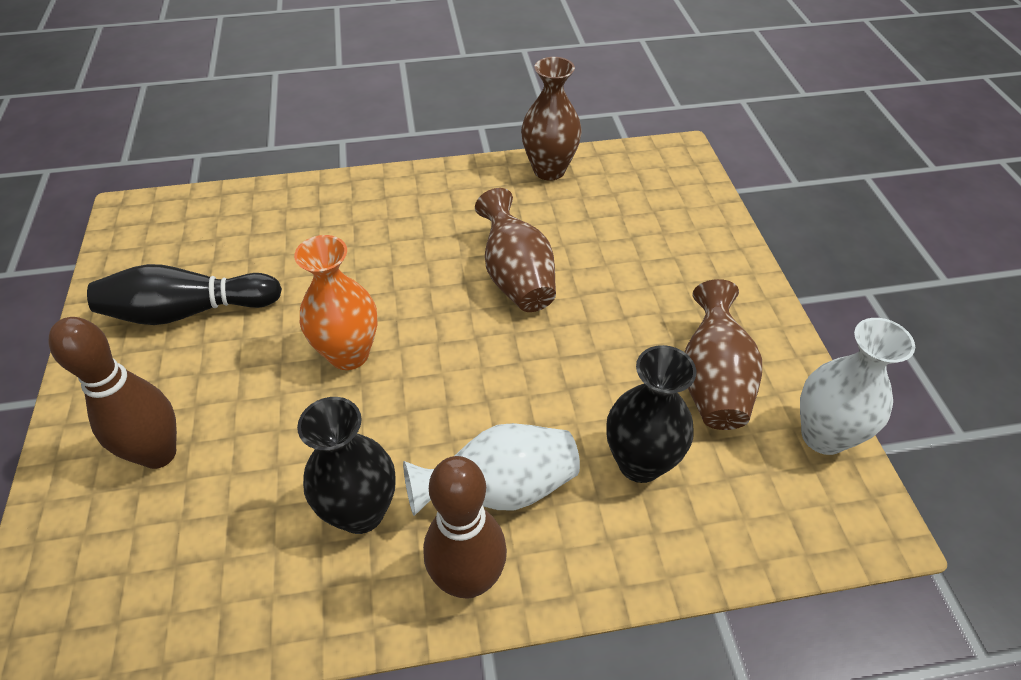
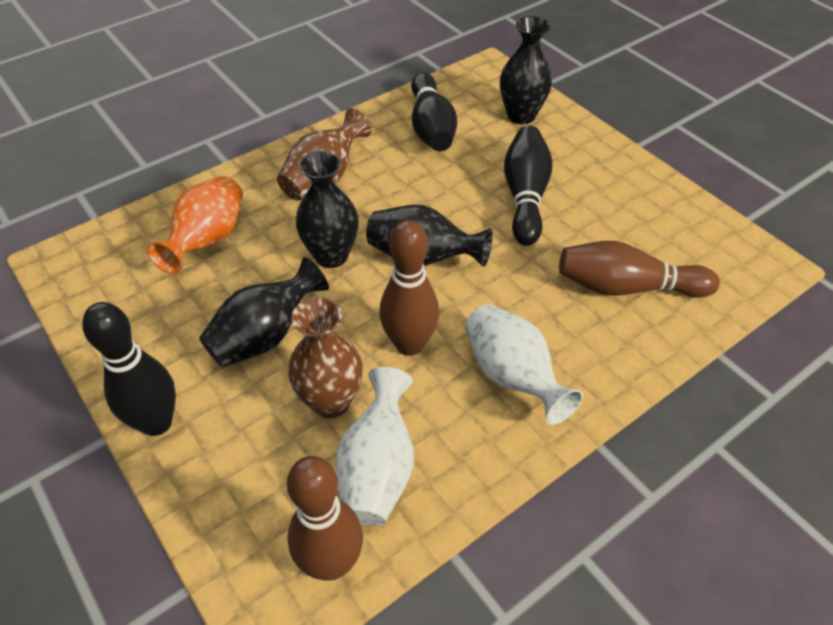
black bowling pin: [87,264,282,325] = 1 -> [82,302,176,436] [411,72,457,151] [504,125,553,246] = 3
black vase: [297,397,396,534] [606,345,696,483] = 2 -> [199,257,329,367] [296,151,359,268] [366,205,492,267] [500,16,552,125] = 4
brown bowling pin: [49,317,177,469] [423,456,507,599] = 2 -> [287,456,363,581] [379,220,439,356] [559,241,720,297] = 3
brown vase: [475,188,556,312] [521,57,582,181] [685,279,762,430] = 3 -> [277,108,372,201] [288,297,363,419] = 2

